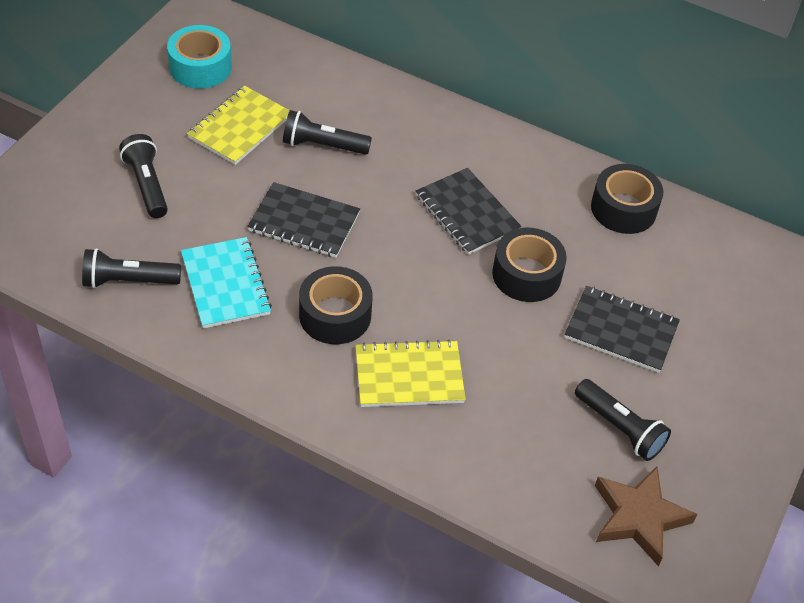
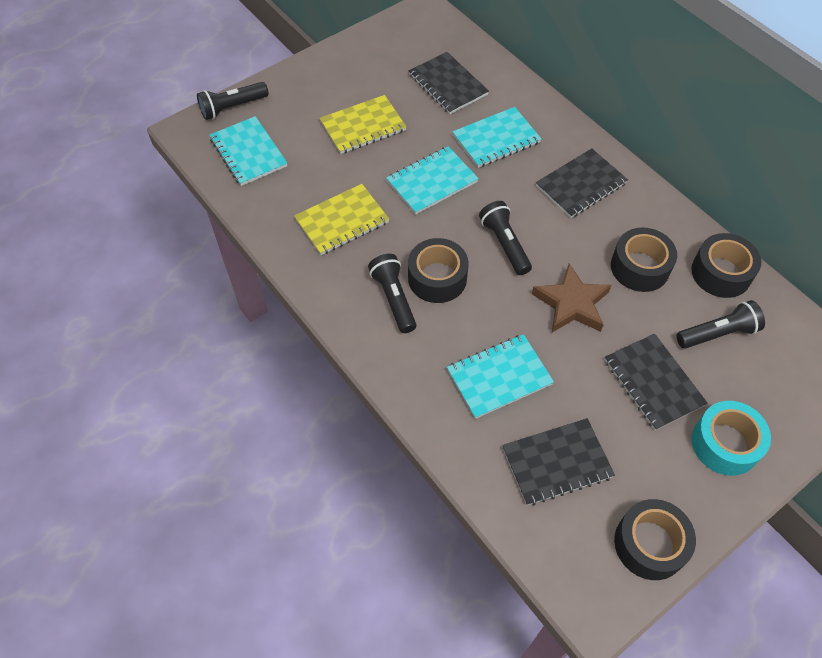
black notebook: [247,182,360,258] [416,168,522,255] [565,286,680,373] = 3 -> [409,52,489,114] [502,418,615,505] [536,148,628,218] [605,334,708,430] = 4
black tape: [299,266,373,344] [492,228,567,302] [591,164,663,234] = 3 -> [408,238,469,303] [611,227,677,292] [614,499,696,580] [691,233,761,298] = 4
turquoise notebook: [181,237,272,329] = 1 -> [209,116,287,186] [386,146,479,214] [447,334,554,419] [452,107,541,168] = 4

